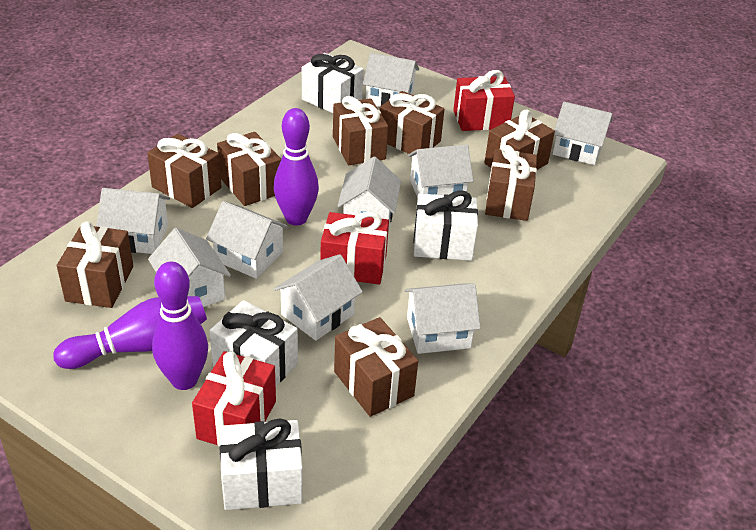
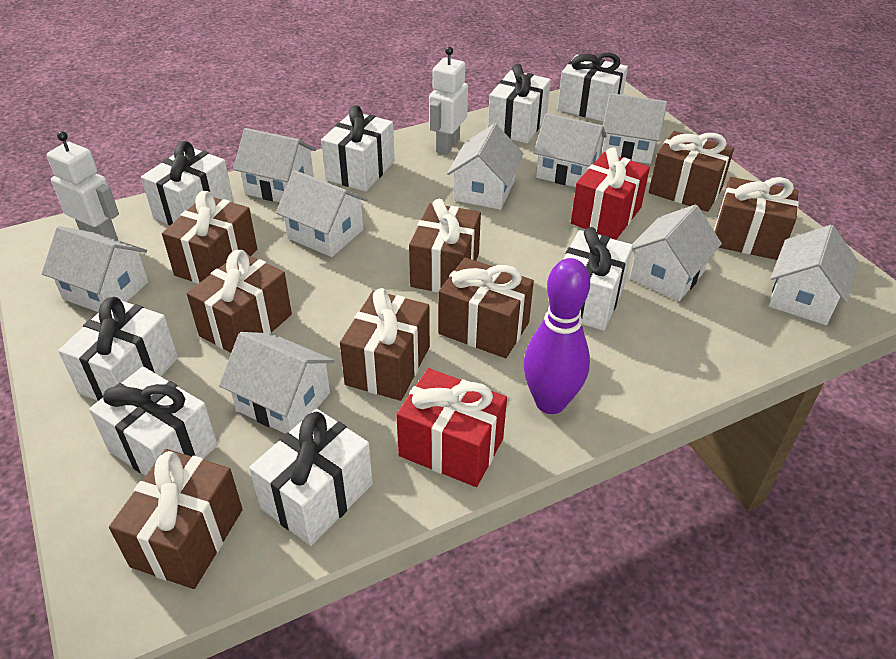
purple bowling pin: [53,296,207,369] [152,262,208,390] [274,108,319,225] = 3 -> [523,258,590,414] = 1
red gift: [192,351,276,447] [320,211,389,284] [453,70,515,131] = 3 -> [396,368,507,487] [571,147,650,240] = 2
white gift: [209,300,298,386] [220,418,303,510] [302,53,363,113] [413,191,478,261] = 4 -> [58,297,178,401] [89,367,218,476] [141,141,233,226] [249,409,373,546] [321,105,395,192] [488,64,551,144] [557,53,628,122] [563,227,633,331] = 8
white robot: none = 0 -> [47,131,119,240] [429,47,468,155] = 2

